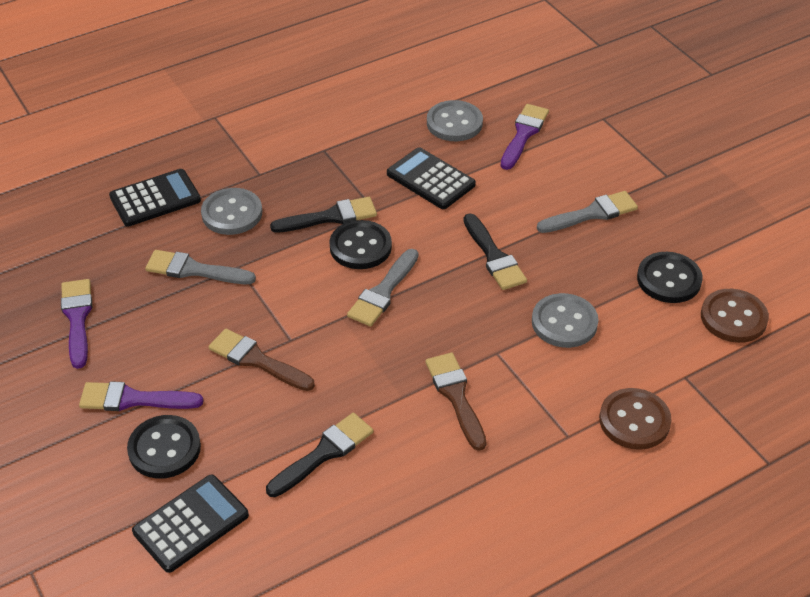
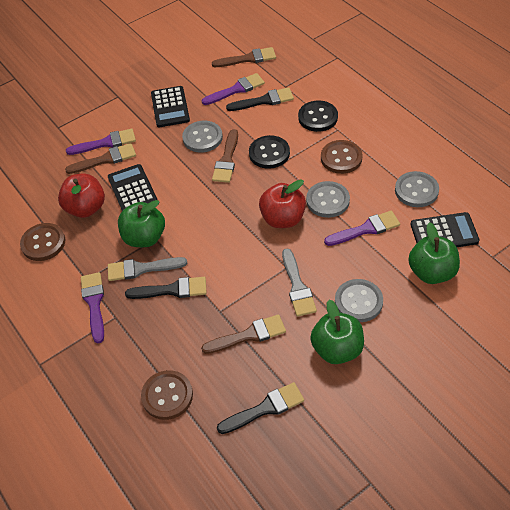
black button: [127,415,201,479] [329,220,392,269] [637,252,703,303] = 3 -> [249,135,290,169] [298,100,338,132] = 2
brown brush: [209,329,315,391] [425,353,486,451] = 2 -> [65,143,136,174] [201,314,286,354] [212,47,276,67] [212,129,238,183] = 4
brown button: [599,388,672,450] [701,289,769,343] = 2 -> [20,223,65,261] [141,370,193,420] [321,140,363,174] = 3
green apple: none = 0 -> [118,200,165,247] [310,300,364,364] [408,222,460,284] = 3
grey brush: [145,250,256,284] [347,249,419,327] [537,191,638,233] = 3 -> [108,257,187,281] [282,248,317,317] = 2
grey button: [201,188,262,235] [427,100,483,141] [532,293,598,348] = 3 -> [182,121,223,153] [306,181,350,218] [335,279,383,322] [395,171,439,207] = 4
purple brush: [61,279,92,369] [79,381,204,411] [501,104,549,170] = 3 -> [66,128,136,155] [81,272,104,343] [202,73,265,105] [324,211,400,246] = 4
red apple: none = 0 -> [58,173,105,218] [259,180,306,228] = 2

